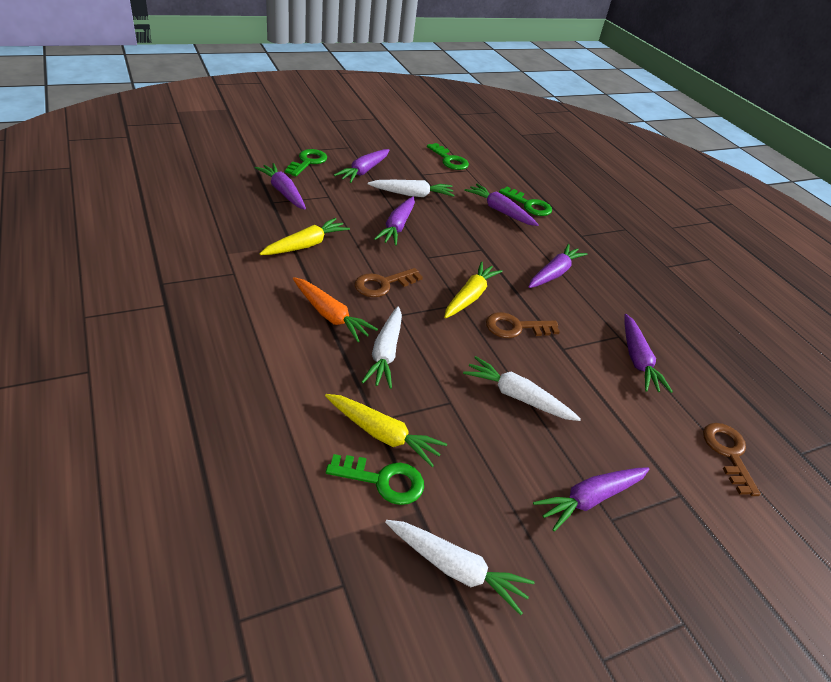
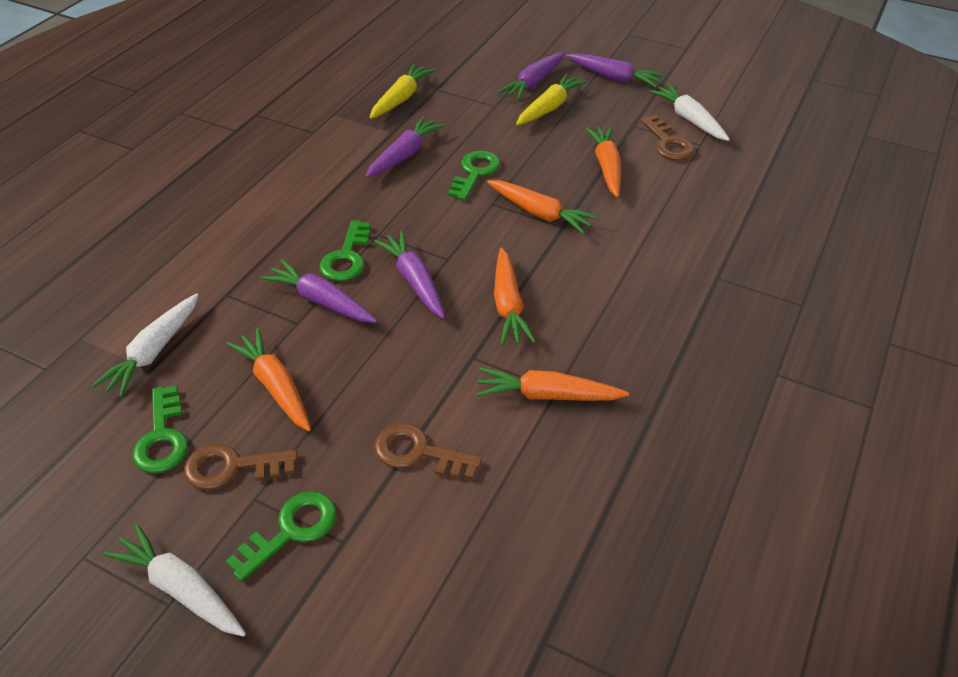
orange carrot: [293,277,378,342] = 1 -> [227,328,311,431] [476,368,629,401] [487,180,598,234] [494,248,536,346] [585,126,621,197] = 5
purple carrot: [254,163,306,210] [334,149,389,183] [374,197,415,246] [464,184,539,226] [529,244,588,288] [533,467,649,532] [624,314,673,393] = 7 -> [261,260,377,323] [365,116,445,178] [374,231,445,318] [498,51,565,101] [566,53,665,88] = 5
white carrot: [362,306,402,389] [368,180,454,197] [385,520,535,615] [463,356,581,421] = 4 -> [92,293,198,397] [103,523,246,637] [649,83,730,141] = 3
yellow carrot: [260,218,350,255] [325,394,447,467] [444,261,503,318] = 3 -> [369,64,435,119] [516,73,587,125] = 2

